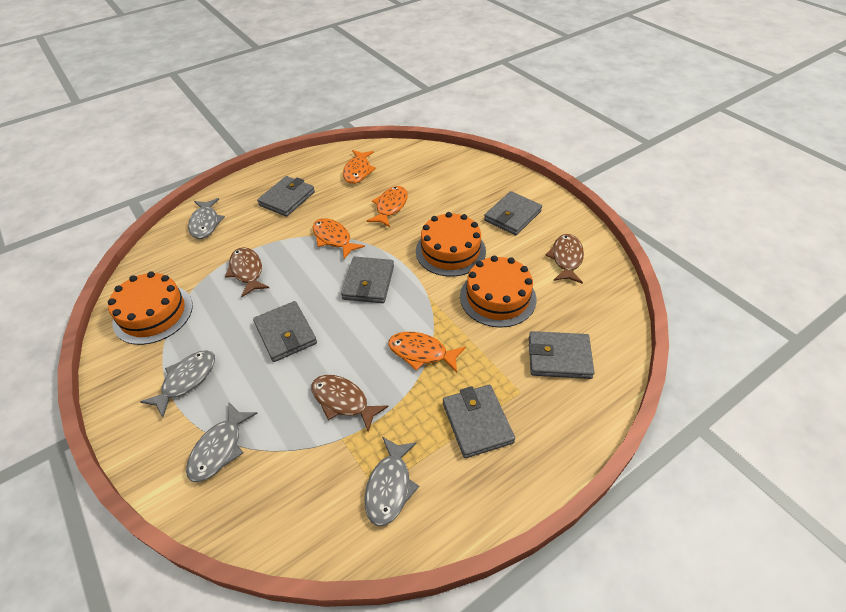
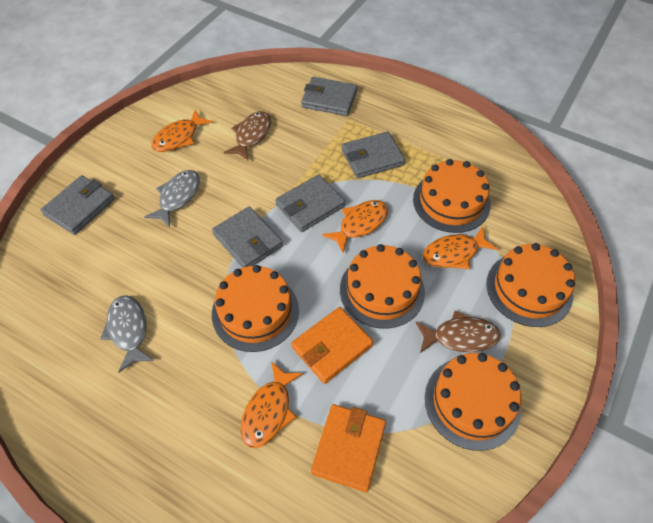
brown fish: [225,247,269,297] [311,375,389,432] [545,234,584,284] = 3 -> [224,111,271,160] [415,311,501,353] = 2
grey fish: [140,350,215,417] [186,403,258,482] [188,198,225,239] [365,437,419,526] = 4 -> [100,295,154,372] [144,170,200,227] = 2
grey wallet: [253,301,317,362] [257,176,315,217] [341,257,394,303] [443,385,515,458] [484,191,542,235] [529,331,594,379] = 6 -> [41,175,115,235] [212,207,283,268] [275,174,345,232] [301,77,357,116] [342,132,405,178] = 5
orange cake: [108,272,193,345] [416,212,486,277] [460,256,537,328] = 3 -> [212,265,299,352] [340,244,425,329] [413,159,490,233] [425,353,521,451] [486,243,575,327] = 5
orange wallet: none = 0 -> [291,307,373,384] [311,404,386,492] = 2

